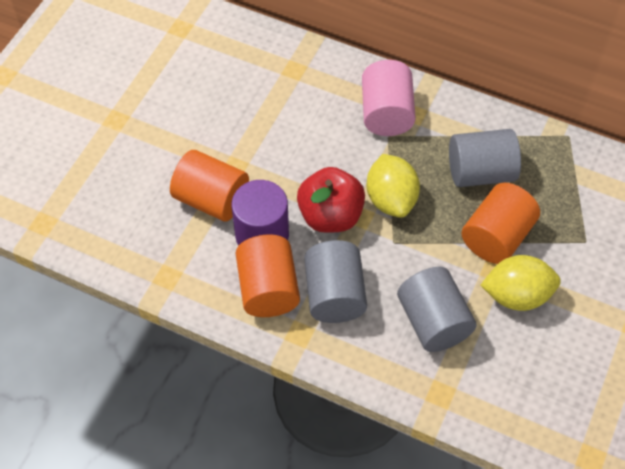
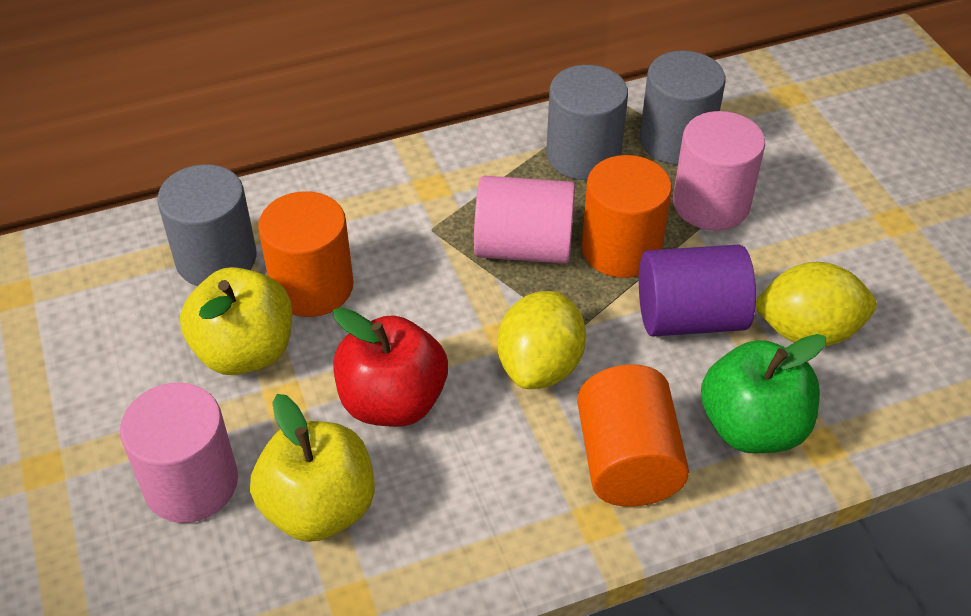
green apple: none = 0 -> [701,334,826,453] = 1
pink cylinder: [362,60,416,136] = 1 -> [120,383,238,523] [474,176,575,264] [673,111,765,230] = 3
yellow apple: none = 0 -> [180,267,292,375] [250,394,375,542] = 2

